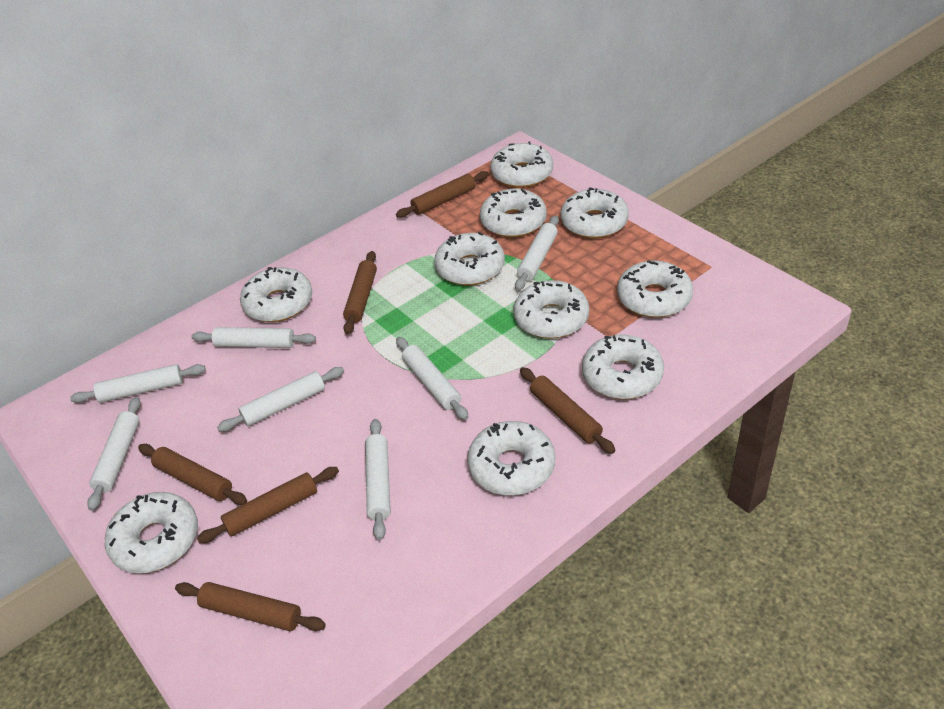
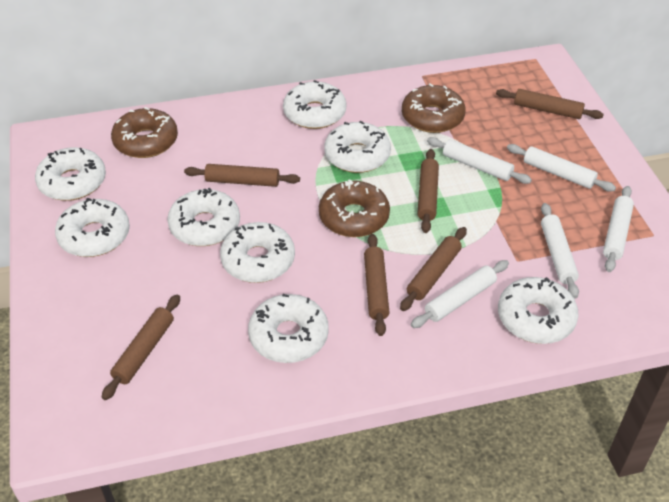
brown donut: none = 0 -> [111,107,178,158] [319,179,390,237] [402,83,466,133] = 3
white donut: [105,492,198,573] [240,267,312,322] [434,232,505,286] [467,421,555,496] [480,188,547,237] [490,141,553,188] [513,280,589,339] [560,187,629,238] [582,334,664,399] [617,260,693,318] = 10 -> [35,147,106,201] [55,198,130,257] [167,188,240,246] [220,222,295,283] [248,294,329,363] [283,80,346,129] [324,121,391,173] [498,277,578,344] = 8
white rolling pin: [70,364,206,403] [87,397,141,511] [191,327,316,348] [217,367,344,431] [365,419,391,540] [396,337,469,420] [515,215,559,291] = 7 -> [411,260,509,328] [427,137,532,184] [507,144,616,192] [541,203,579,299] [603,186,634,272] = 5

